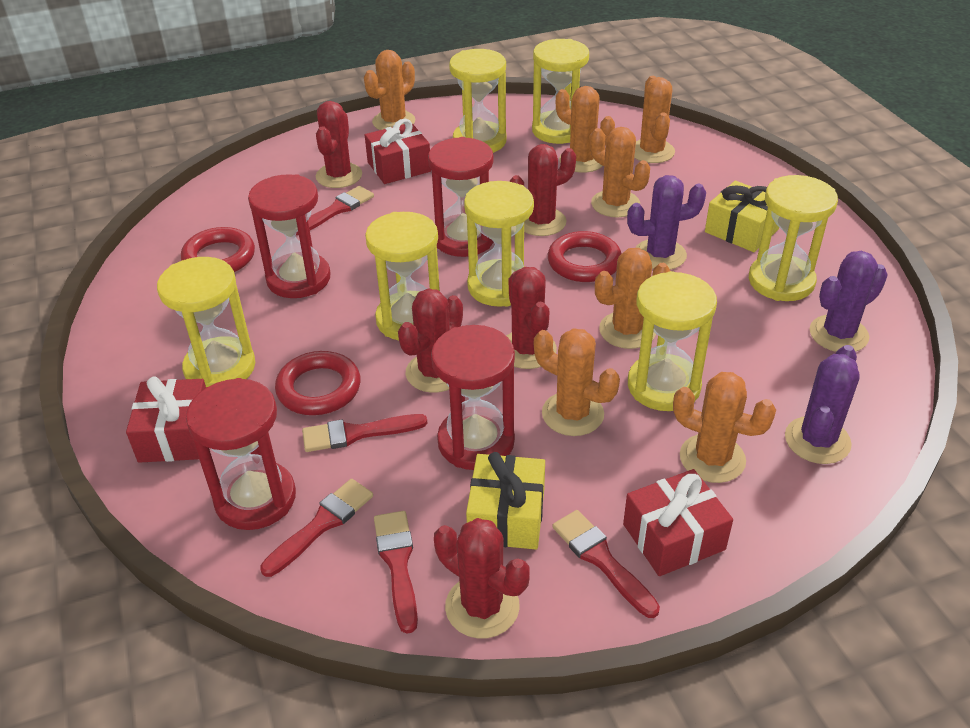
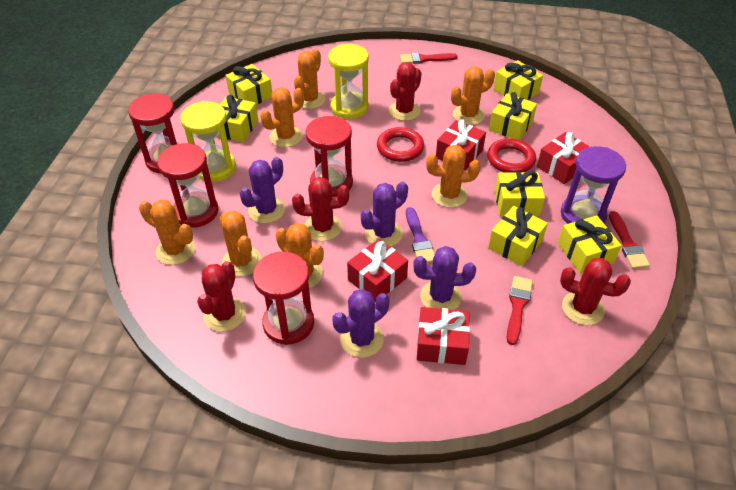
purple brush: none = 0 -> [406,207,435,263] = 1
purple cactus: [627,175,706,270] [785,345,860,464] [810,251,888,352] = 3 -> [240,157,285,223] [333,289,389,358] [361,181,408,247] [413,246,476,310] = 4
purple hourglass: none = 0 -> [561,146,626,224] = 1
red brush: [260,479,373,577] [296,186,374,235] [302,414,427,452] [374,511,418,634] [552,510,660,618] = 5 -> [400,52,458,64] [507,276,533,345] [609,211,650,269] = 3
red cactus: [316,101,362,188] [398,288,463,393] [434,518,530,639] [506,267,557,369] [509,144,576,236] = 5 -> [197,261,246,332] [292,177,349,241] [389,62,422,121] [560,258,631,325] = 4
red gift: [126,376,206,463] [365,119,431,184] [623,469,733,576] = 3 -> [347,239,408,302] [417,307,470,365] [436,119,486,171] [537,132,590,184] = 4
red ring: [181,227,255,272] [275,351,361,415] [548,231,622,282] = 3 -> [377,127,424,162] [487,138,536,172] = 2
yellow gift: [466,452,545,549] [705,181,779,252] = 2 -> [217,95,258,142] [225,64,272,105] [488,206,548,266] [489,92,537,140] [494,60,543,100] [495,171,545,216] [558,215,622,274] = 7
yellow hourglass: [157,257,255,388] [365,212,440,340] [449,49,507,153] [464,181,534,307] [532,39,589,144] [628,271,717,411] [749,175,838,301] = 7 -> [180,101,236,182] [328,44,369,119] = 2

